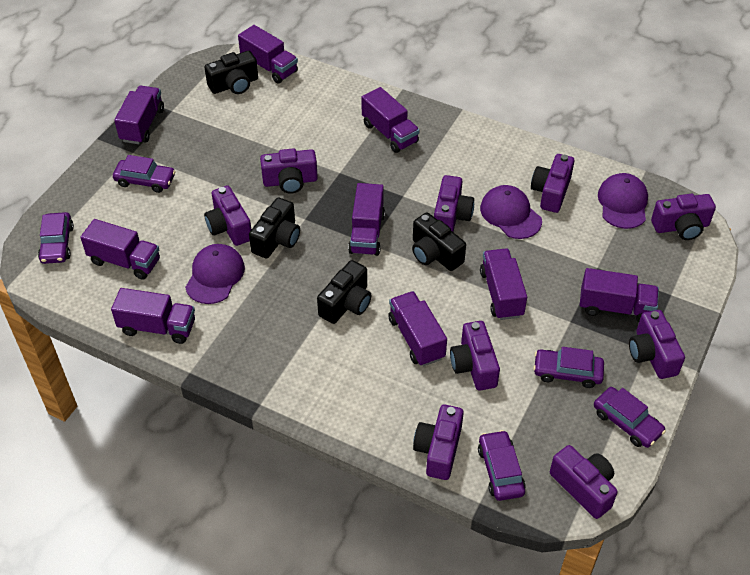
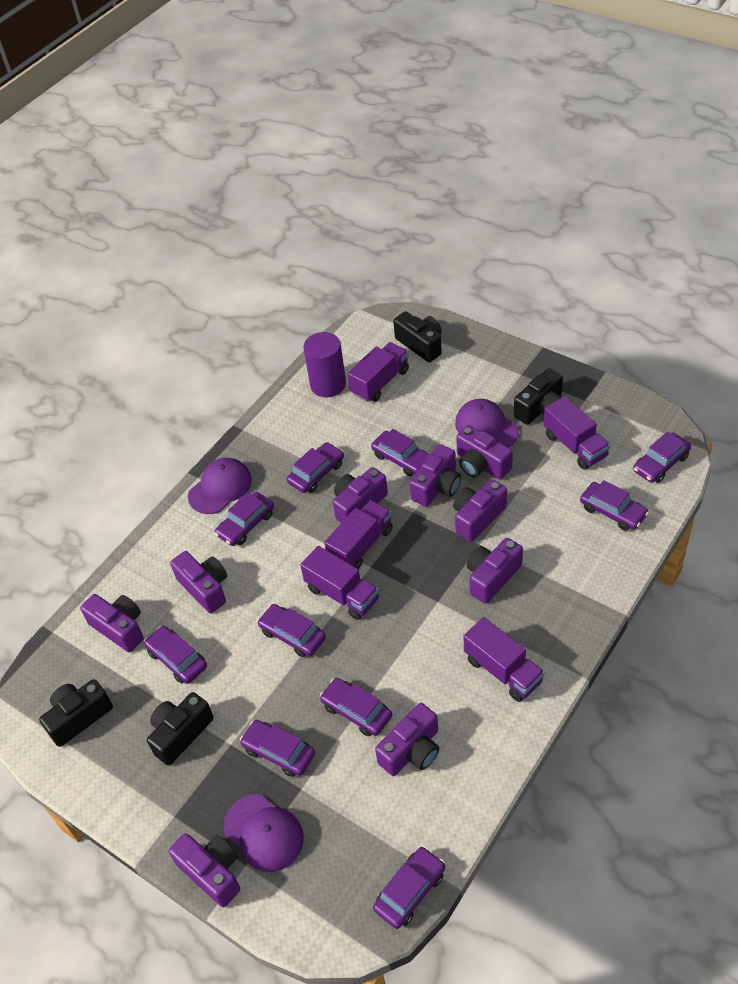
purple car: [38,212,74,264] [113,155,175,193] [478,430,526,501] [533,347,604,388] [594,387,666,448] = 5 -> [144,626,207,684] [215,492,274,546] [240,720,315,777] [257,604,326,657] [287,442,344,493] [320,678,392,736] [371,429,430,476] [373,847,445,929] [580,480,649,531] [633,432,691,483] = 10
purple cylinder: none = 0 -> [304,332,346,397] = 1
purple truck: [80,219,160,280] [111,288,195,344] [114,86,164,144] [238,25,298,83] [348,183,385,256] [361,87,419,153] [388,291,447,366] [480,248,527,320] [580,268,659,322] = 9 -> [300,546,379,620] [324,500,393,569] [348,342,409,402] [463,617,545,702] [544,396,610,470] = 5

